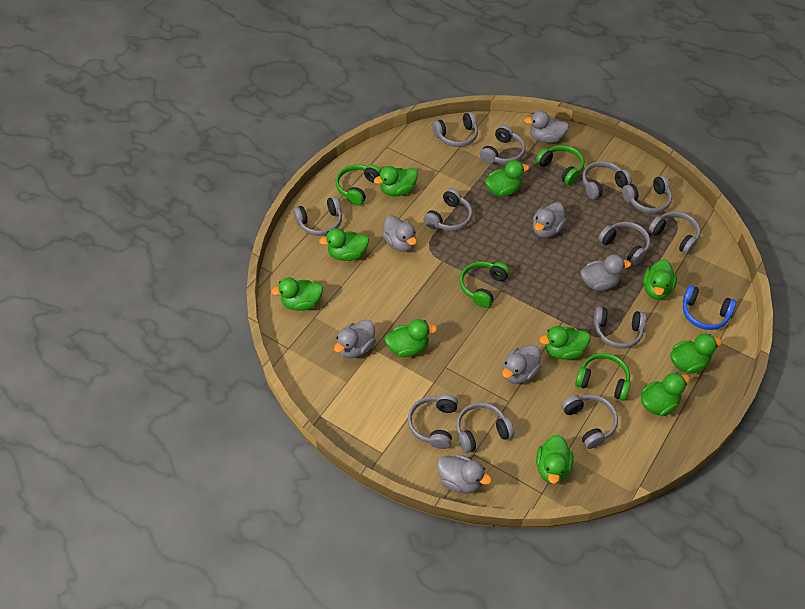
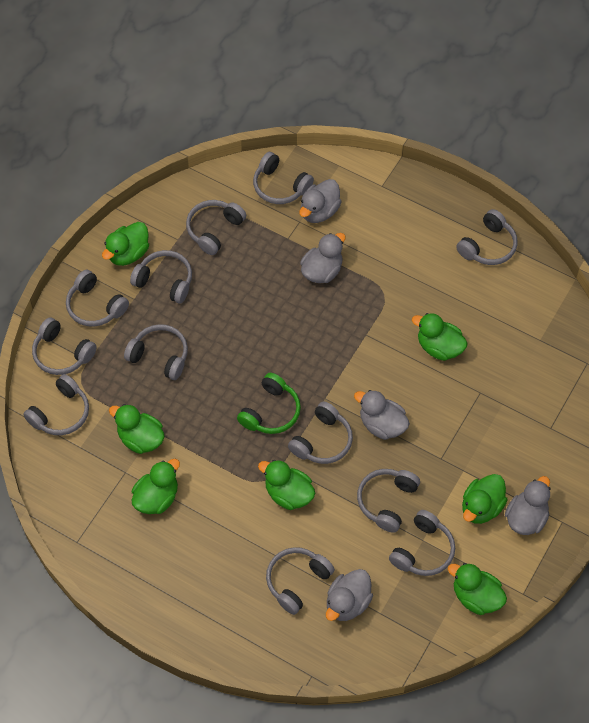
blue headphones: [683,285,736,330] = 1 -> none = 0
green duck: [271,278,323,311] [319,228,369,261] [374,166,418,196] [385,319,437,357] [485,160,529,197] [536,435,573,484] [539,326,590,360] [641,373,690,416] [643,259,677,300] [670,334,722,374] = 10 -> [102,222,149,266] [109,404,165,454] [132,459,180,514] [258,460,315,510] [412,313,468,361] [448,563,507,615] [462,474,508,524] = 7
green headphones: [335,164,381,206] [460,261,510,308] [536,145,584,185] [575,353,630,401] = 4 -> [237,373,301,434] = 1
grey duck: [334,319,376,358] [382,215,417,252] [437,454,492,494] [502,344,541,384] [524,111,569,143] [533,202,567,238] [581,254,631,291] = 7 -> [299,179,342,223] [300,233,346,283] [326,569,373,621] [354,390,410,440] [505,476,550,535] = 5

